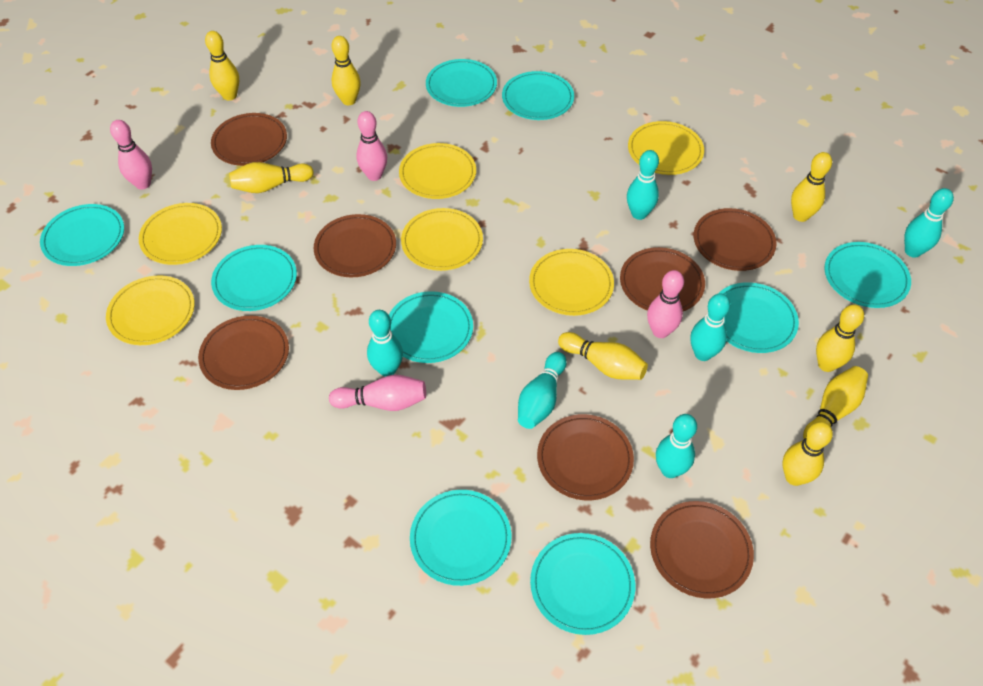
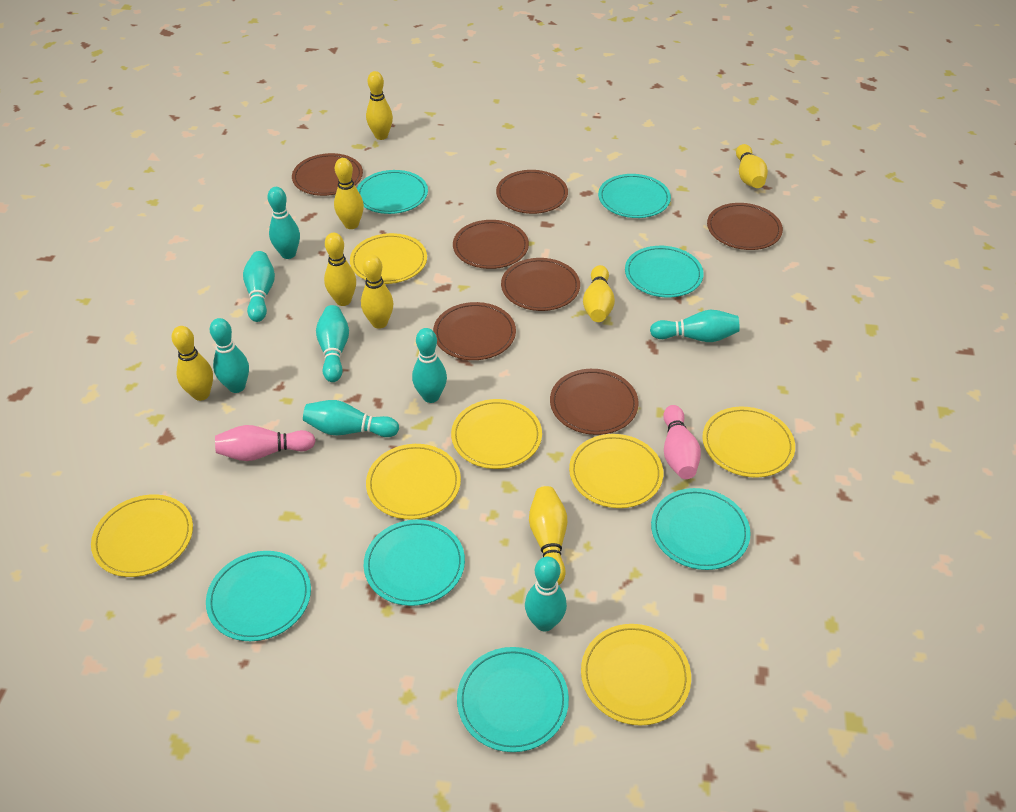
pink bowling pin: [110,120,152,189] [329,375,426,411] [356,111,387,181] [647,270,684,338] = 4 -> [215,425,316,461] [663,405,701,479] = 2
turquoise bowling pin: [367,310,403,377] [518,352,567,429] [627,150,659,220] [656,414,697,478] [690,293,730,361] [904,188,954,258] = 6 -> [210,318,249,393] [243,251,275,322] [267,187,300,259] [303,400,399,437] [316,305,349,382] [412,328,447,403] [525,557,567,631] [650,310,740,342] = 8
turquoise plate: [40,204,124,266] [211,245,297,311] [389,291,473,363] [410,490,511,586] [426,59,497,107] [502,71,574,120] [530,533,635,635] [718,282,799,353] [825,242,911,308] = 9 -> [206,551,311,641] [357,170,428,214] [364,520,465,606] [457,647,569,752] [598,174,671,218] [625,246,704,297] [651,488,751,570] = 7
yellow plate: [106,275,195,345] [139,203,222,265] [399,143,476,199] [401,208,483,271] [529,249,614,316] [628,121,704,175] = 6 -> [91,494,193,577] [350,233,427,284] [366,444,461,519] [451,399,542,469] [569,434,663,508] [581,624,691,726] [702,407,795,478] = 7

